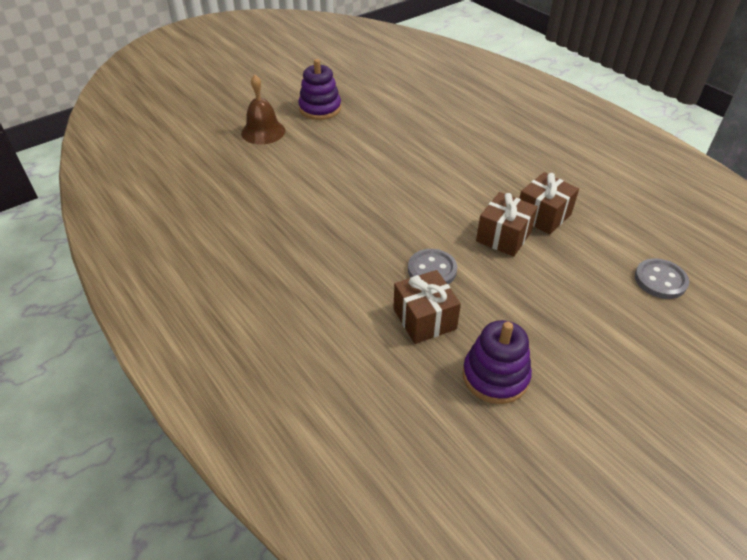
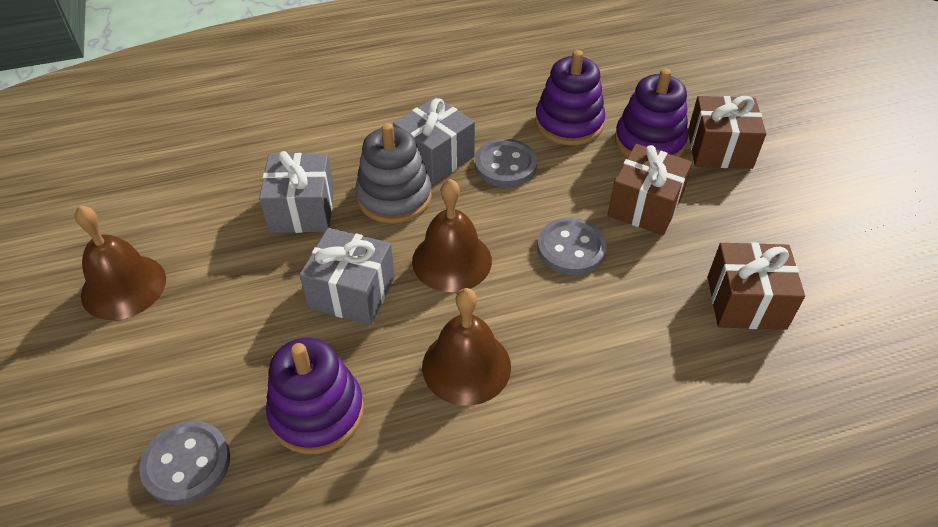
brown bell: [241,75,285,144] = 1 -> [75,206,166,320] [412,179,492,292] [422,288,511,406] = 3
grey button: [408,249,457,284] [635,258,689,299] = 2 -> [139,421,230,505] [475,139,537,187] [537,218,607,275] = 3
grey gift: none = 0 -> [259,151,334,233] [300,228,395,325] [393,97,475,184] = 3
grey stacking toy: none = 0 -> [355,123,432,224] = 1
purple stacking toy: [298,59,341,120] [462,320,532,404] = 2 -> [266,337,364,454] [535,50,605,145] [615,69,688,158] = 3

